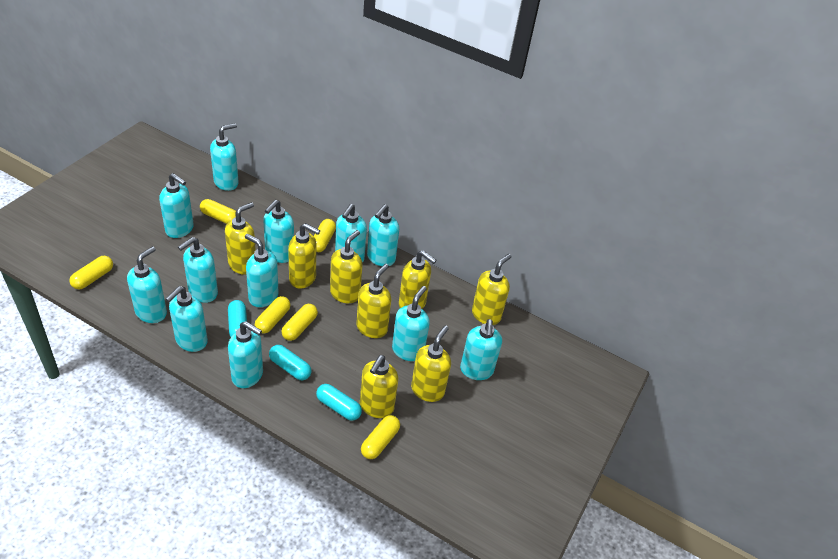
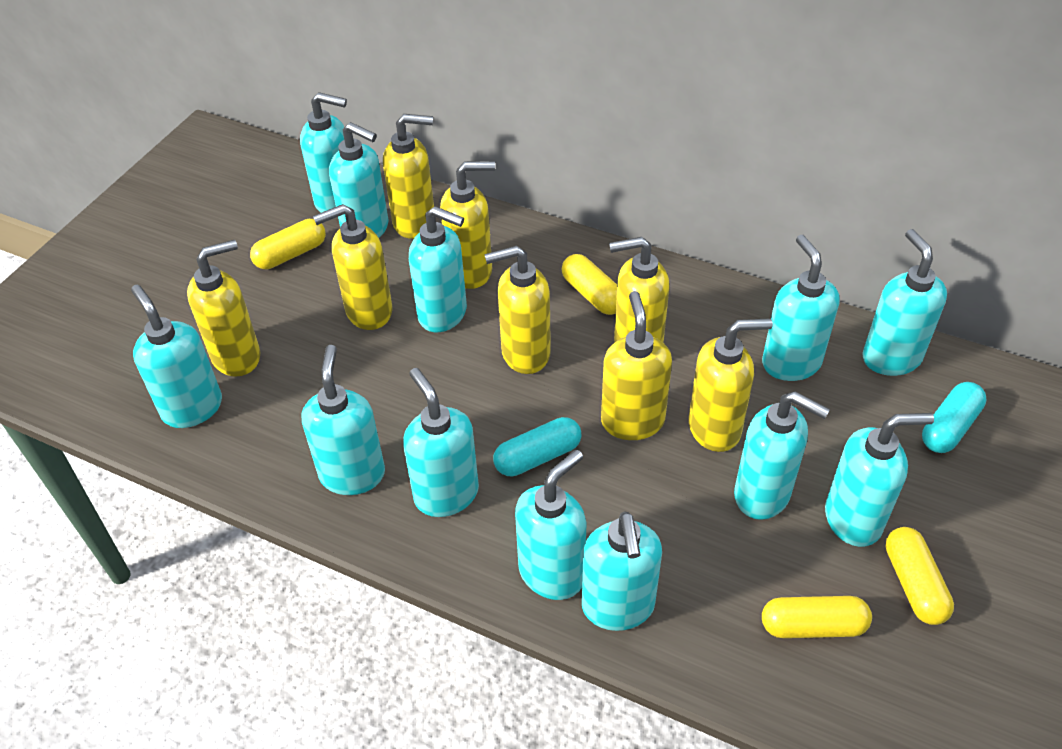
turquoise capsule: [228,300,247,337] [269,345,311,380] [316,384,362,421] = 3 -> [493,417,581,476] [922,382,986,453] = 2
yellow capsule: [70,256,113,289] [200,199,236,224] [255,296,291,334] [281,304,318,341] [314,219,336,252] [361,415,400,459] = 6 -> [250,219,326,269] [561,254,617,315] [762,596,872,638] [886,527,954,625] = 4

